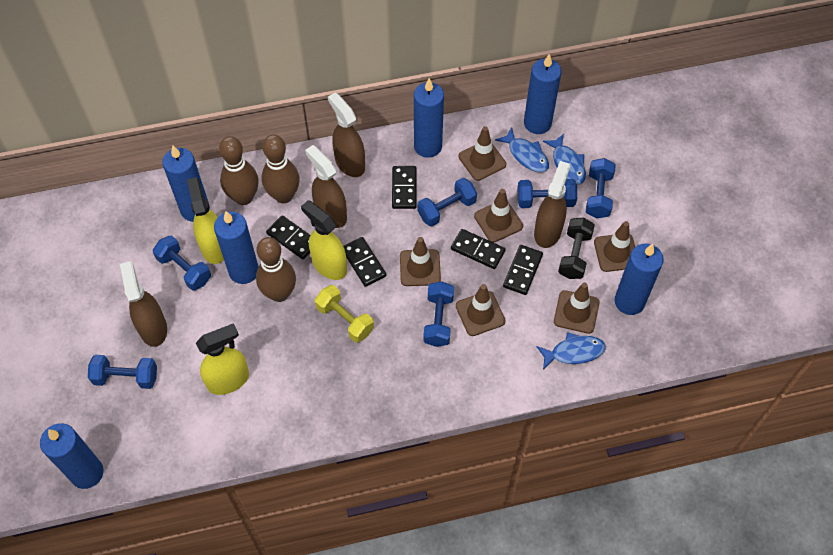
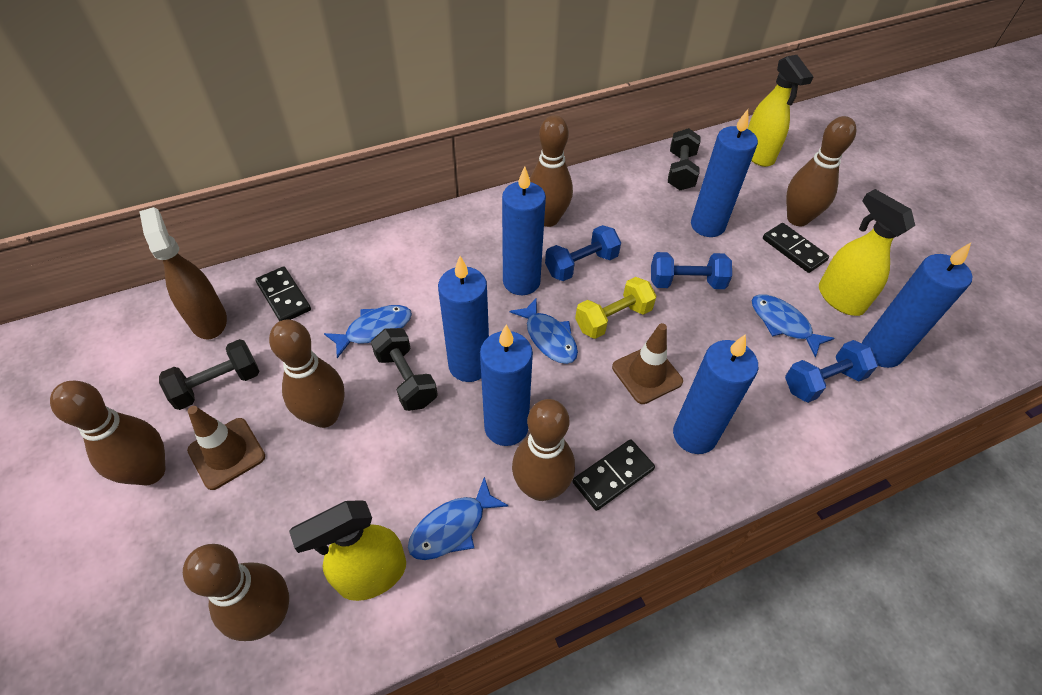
black domino: [266,215,310,259] [343,237,386,287] [392,166,416,209] [451,229,505,269] [503,245,543,295] = 5 -> [255,266,311,321] [573,439,655,511] [763,223,829,273] = 3
black dumbbell: [558,218,595,279] = 1 -> [159,339,260,410] [371,328,438,411] [668,128,701,190] = 3
blue dumbbell: [88,355,157,389] [153,235,211,291] [418,178,477,226] [423,281,454,347] [517,179,577,208] [586,158,616,218] = 6 -> [545,225,621,281] [651,252,732,289] [785,340,878,403] = 3
blue fish: [495,127,549,172] [536,332,606,370] [543,134,586,185] = 3 -> [324,305,412,358] [408,477,509,560] [510,298,578,364] [752,294,834,357] = 4
brown bowling pin: [219,136,259,205] [256,237,296,302] [262,134,300,203] = 3 -> [50,381,166,485] [183,544,289,641] [269,319,345,428] [512,399,575,501] [530,115,573,227] [786,116,857,226] = 6
brown spray bottle: [120,261,167,347] [305,145,347,228] [328,92,365,177] [534,161,570,248] = 4 -> [139,207,227,339] = 1
brown traffic cone: [400,237,441,286] [456,284,506,336] [459,126,506,181] [474,189,523,243] [554,282,599,334] [594,221,635,272] = 6 -> [187,406,265,490] [612,323,683,404] = 2

